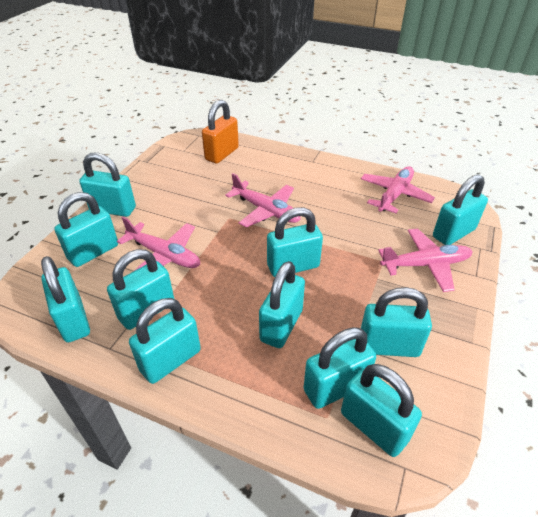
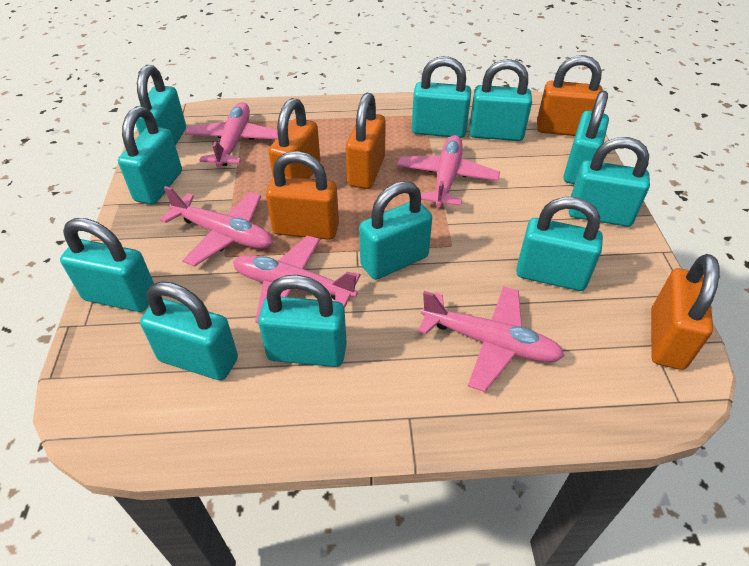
orange padlock: [202,100,239,164] = 1 -> [266,151,339,240] [269,98,320,179] [346,93,386,189] [537,55,603,136] [651,254,719,370] = 5
pink plane: [117,217,200,271] [225,173,301,228] [361,166,435,213] [378,228,472,292] = 4 -> [160,186,273,267] [185,102,278,168] [233,236,360,324] [397,135,500,208] [418,286,565,392] = 5

